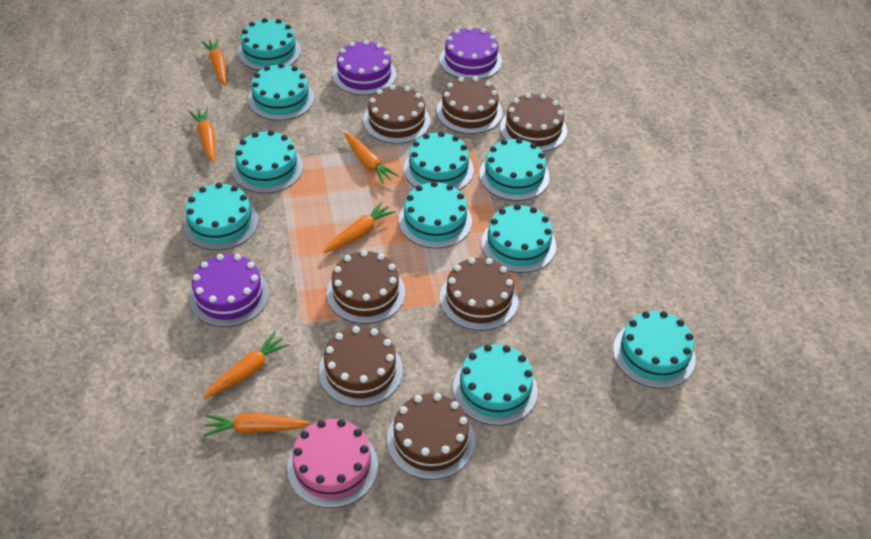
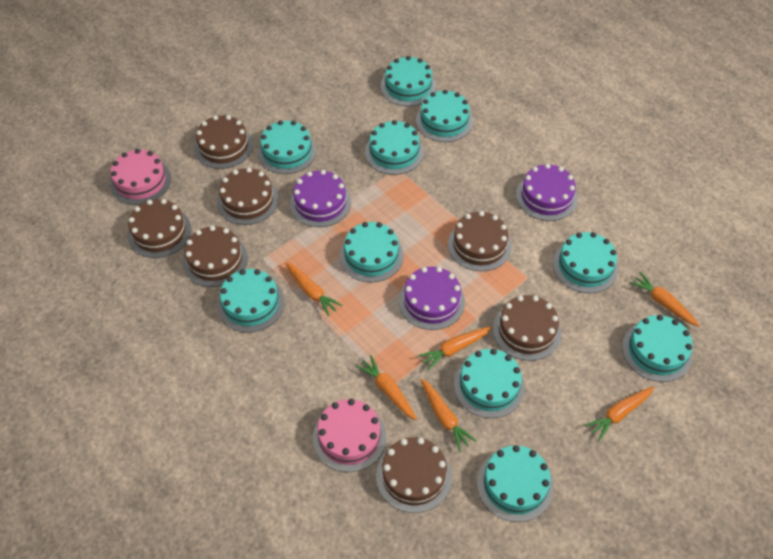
pink cake: [287,419,378,508] = 1 -> [110,149,171,205] [313,399,386,472] = 2

